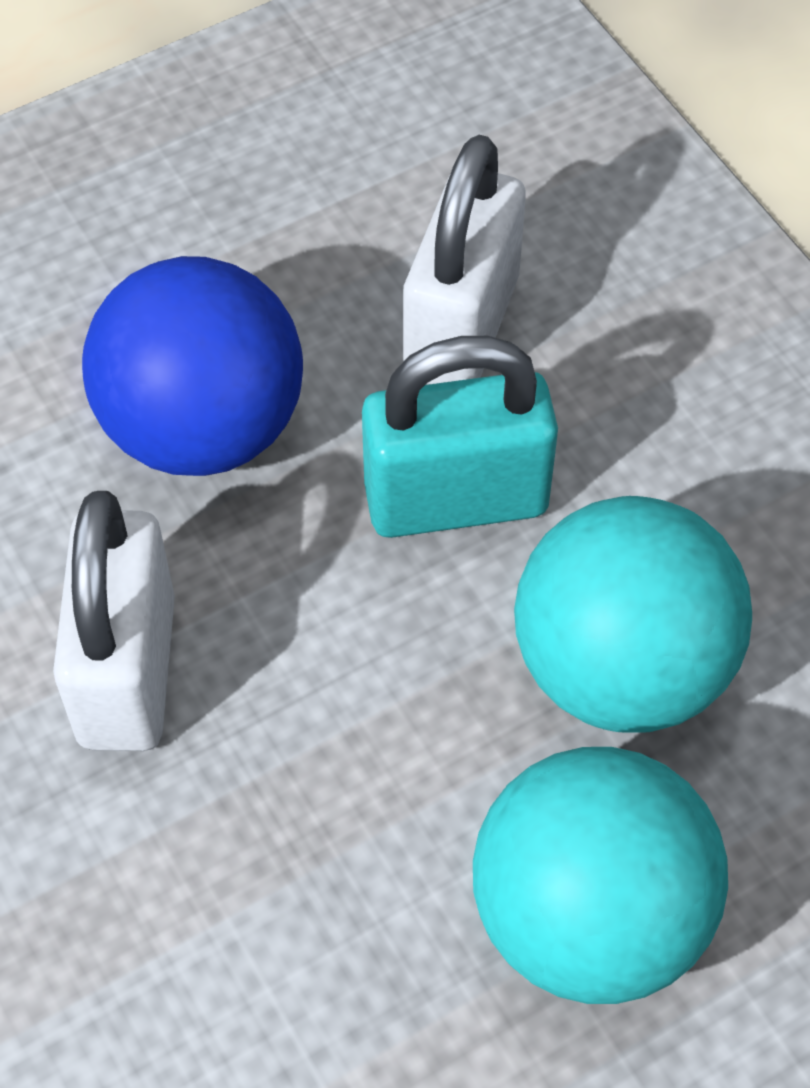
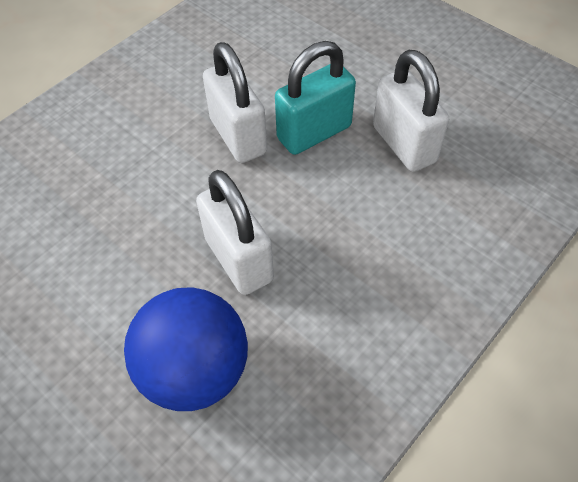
turquoise ball: [473,747,728,1004] [514,496,752,733] = 2 -> none = 0
white padlock: [53,491,175,751] [403,135,526,385] = 2 -> [196,170,274,295] [203,42,267,163] [373,50,449,172] = 3

